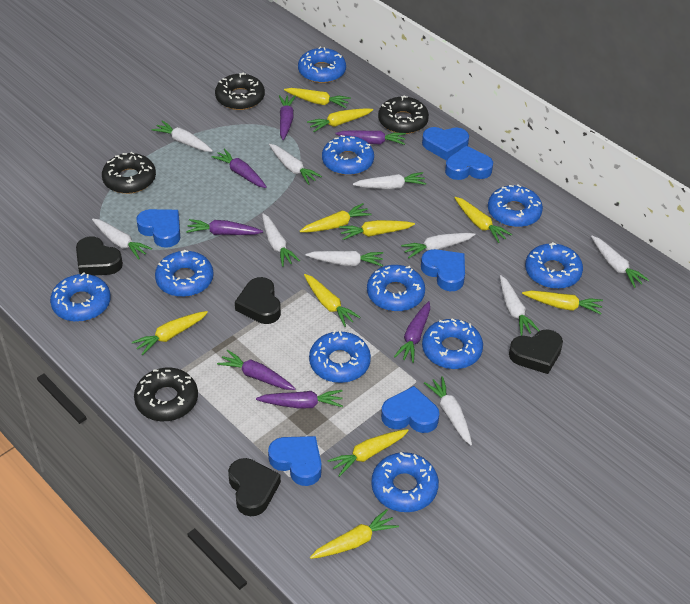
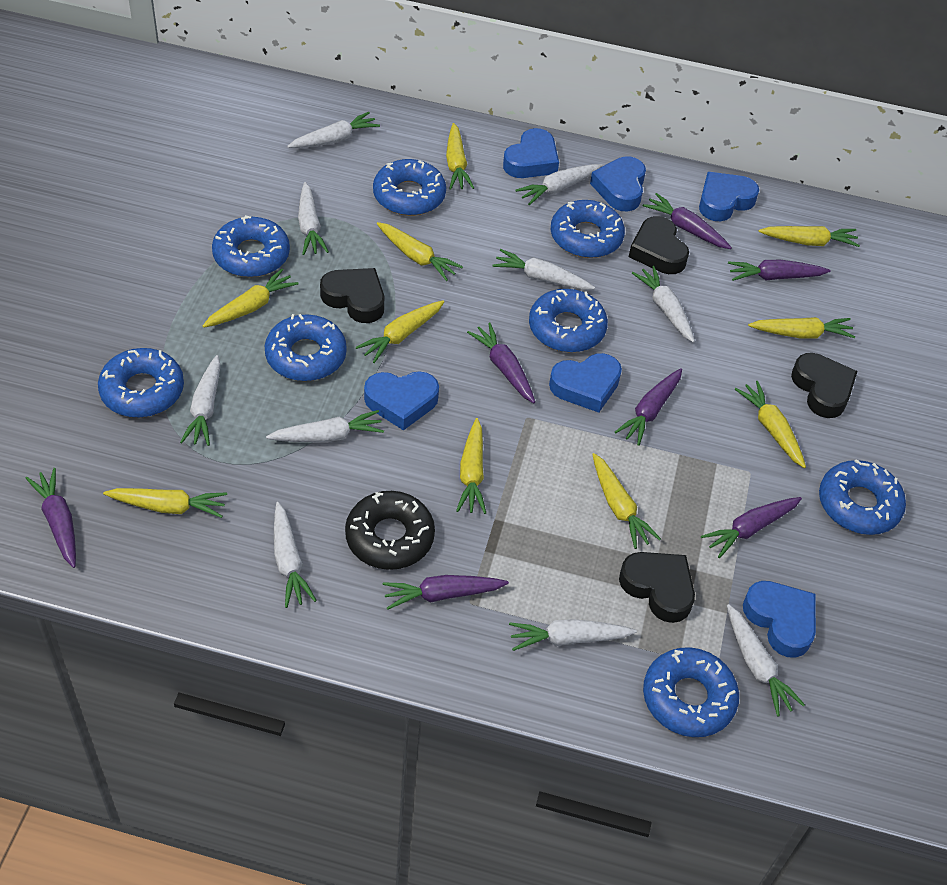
black donut: [102,152,156,194] [134,368,198,421] [215,73,265,110] [378,95,429,134] = 4 -> [345,491,435,570] = 1
blue donut: [50,272,111,322] [155,249,213,297] [298,47,346,83] [309,330,371,383] [322,135,374,175] [367,265,425,312] [371,452,439,512] [422,318,483,369] [488,184,543,227] [525,242,583,289] = 10 -> [98,348,184,418] [212,215,290,277] [265,314,347,381] [373,159,446,216] [529,289,608,352] [551,200,625,258] [643,647,739,737] [819,459,906,535] = 8

